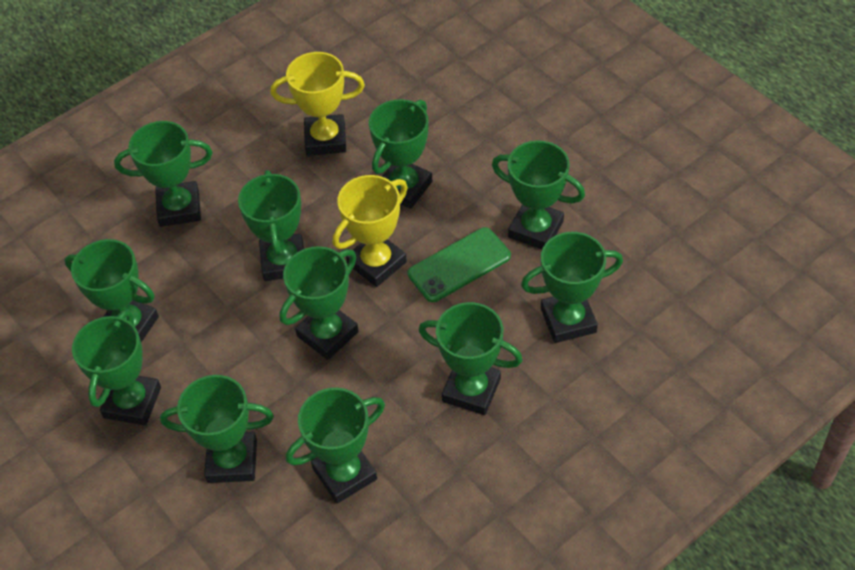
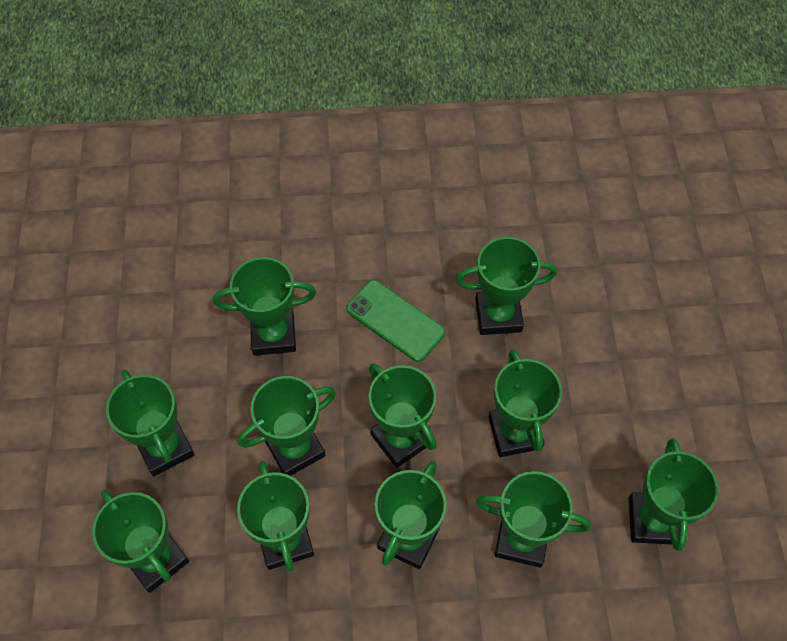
yellow trophy: [270,52,365,156] [333,175,408,287] = 2 -> none = 0

